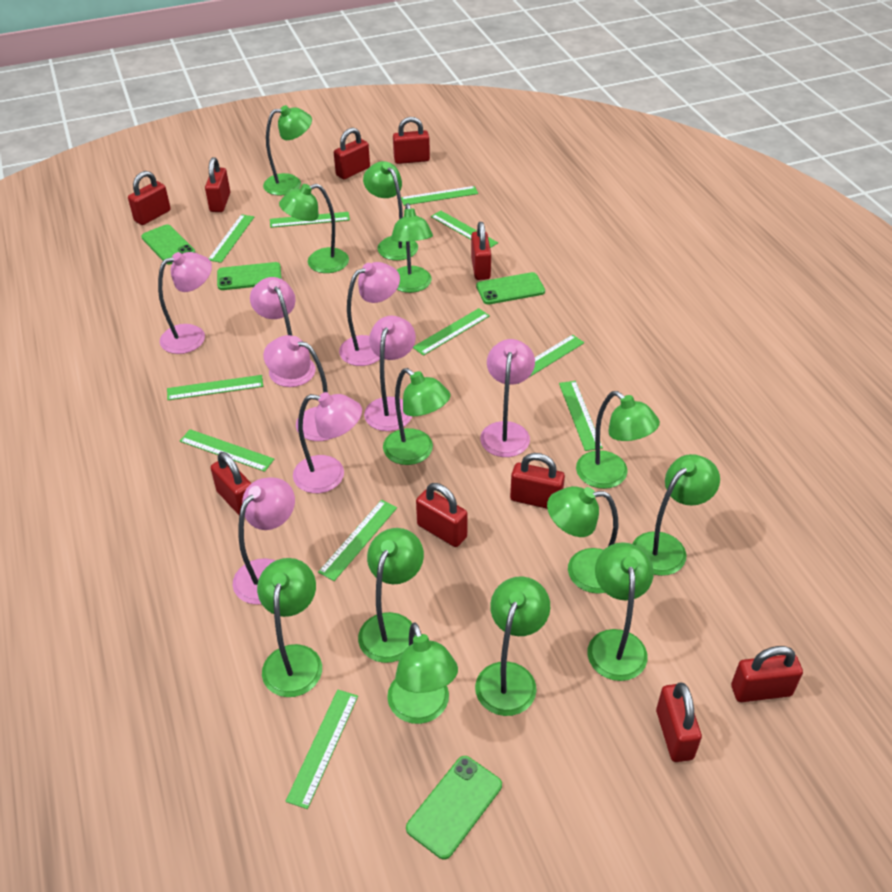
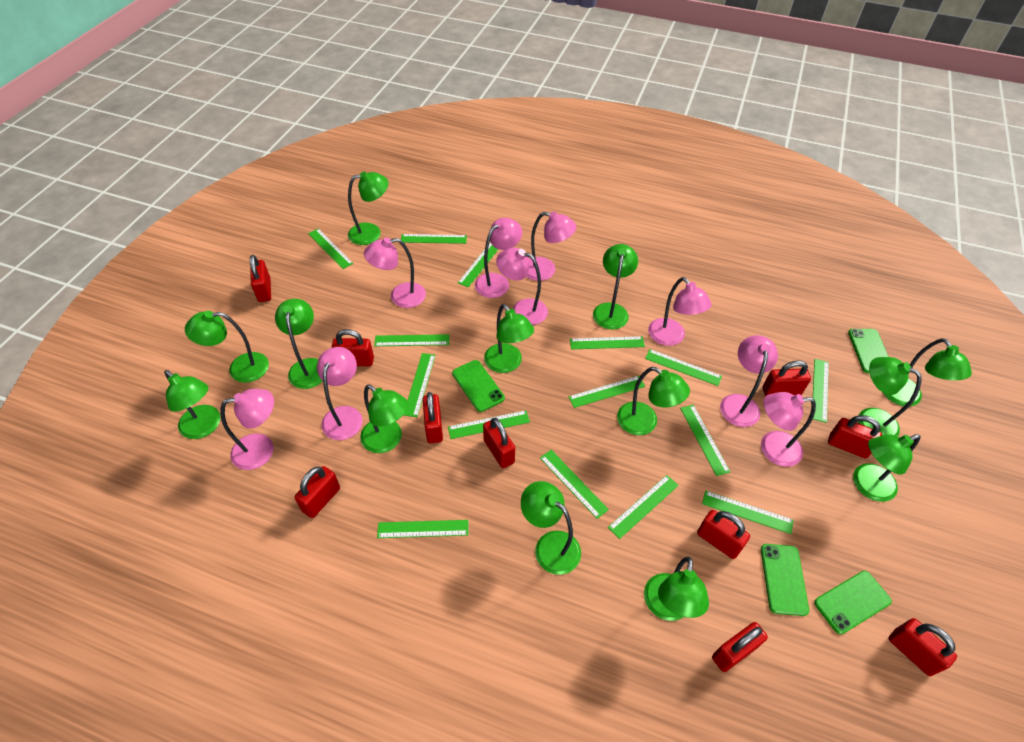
green ruler: [167,375,263,400] [180,429,274,472] [208,214,254,263] [270,212,350,228] [286,689,358,809] [318,500,397,581] [401,186,478,206] [413,308,490,356] [431,211,498,248] [518,335,584,384] [559,381,603,451] = 11 -> [308,228,353,269] [374,334,449,346] [377,520,468,538] [401,234,467,244] [404,353,436,417] [448,410,530,439] [458,242,498,287] [540,450,609,519] [569,376,645,408] [570,336,645,349] [608,475,679,539] [645,349,722,386] [680,405,730,476] [702,491,794,534] [813,359,829,423] = 15
pink lamp: [158,252,212,354] [233,477,295,605] [250,277,316,387] [263,335,332,441] [293,392,362,493] [339,262,400,366] [364,316,416,431] [480,339,535,457] = 8 -> [220,389,274,470] [317,347,363,440] [364,237,426,308] [475,218,522,298] [496,248,548,325] [526,212,576,281] [648,277,711,346] [720,335,778,427] [761,392,816,467] = 9

